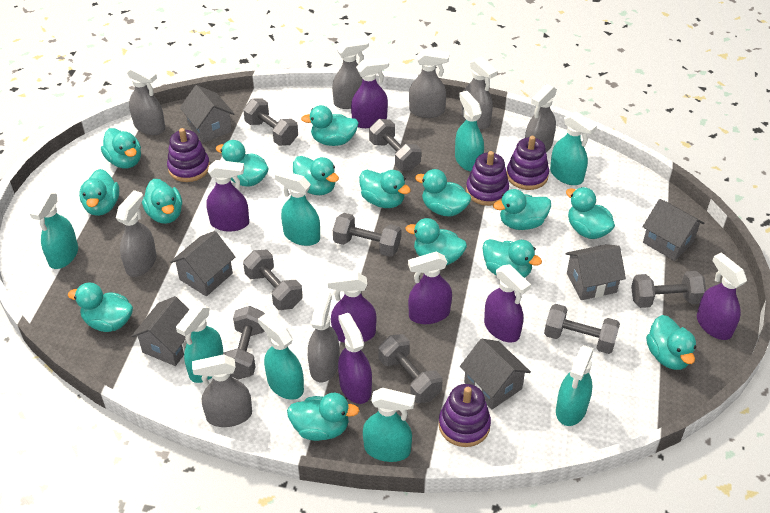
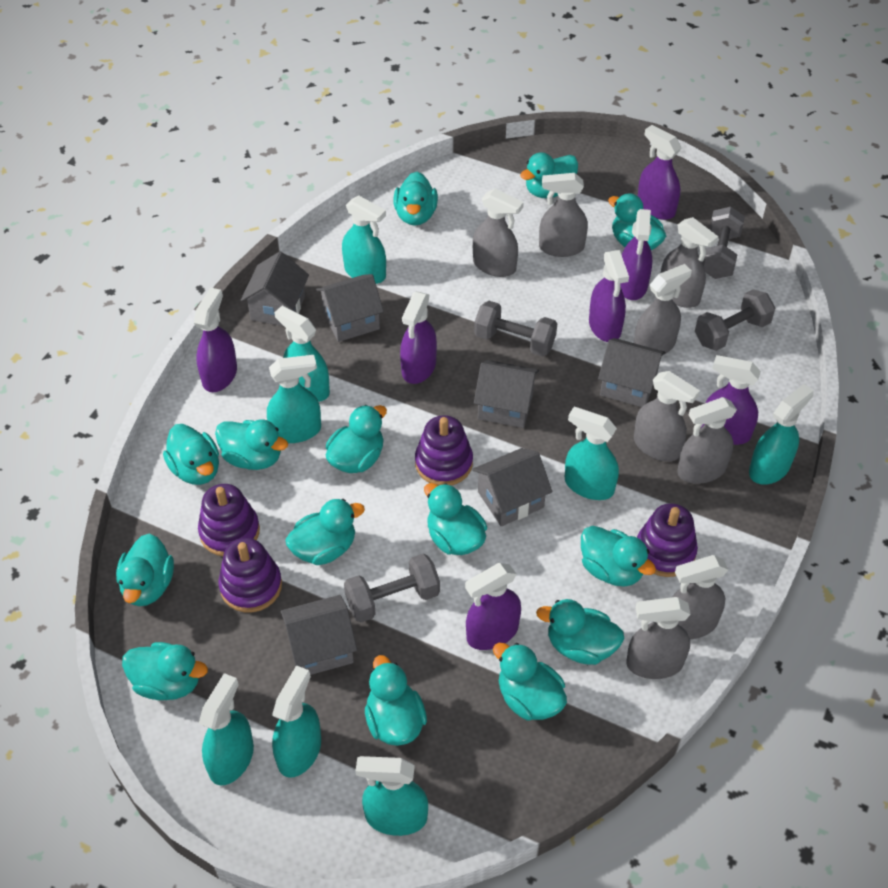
grey dumbbell: [223,306,265,379] [243,99,298,146] [243,250,303,310] [333,213,401,257] [369,119,421,171] [379,334,442,403] [544,304,620,354] [631,271,706,308] = 8 -> [344,554,440,623] [474,301,557,357] [695,289,775,351] [702,207,745,279] = 4
turquoise duck: [68,283,133,332] [79,169,119,216] [101,128,141,169] [142,179,182,224] [216,140,269,187] [287,393,359,441] [293,156,339,195] [301,105,359,146] [359,170,411,208] [405,218,467,265] [415,169,471,217] [482,239,542,278] [493,189,551,230] [566,187,615,239] [646,315,696,370] = 15 -> [116,534,174,606] [122,642,208,700] [163,424,219,485] [215,419,288,470] [285,499,365,565] [326,405,387,473] [365,655,427,746] [393,172,438,226] [424,483,487,555] [493,643,567,721] [520,152,578,198] [536,599,624,665] [581,526,656,587] [608,193,666,250] = 14

